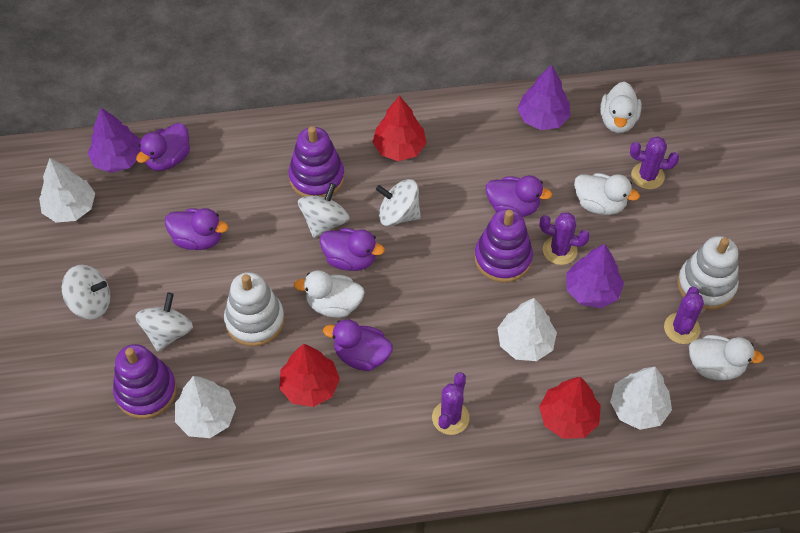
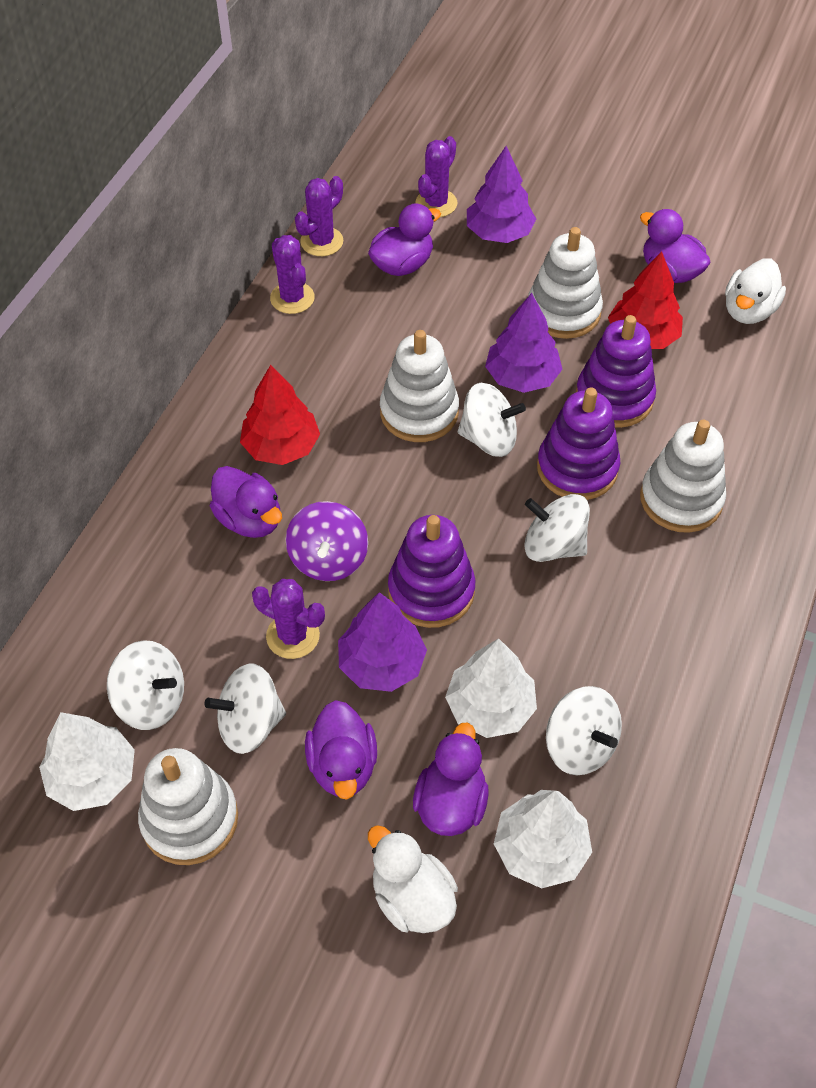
purple spinning top: none = 0 -> [286,501,368,581] = 1
red tree: [279,344,340,407] [372,96,427,161] [539,377,601,439] = 3 -> [240,365,320,465] [608,251,683,349] = 2
white duck: [294,270,365,318] [574,173,640,215] [600,82,641,133] [689,335,764,380] = 4 -> [368,825,458,933] [725,258,786,324] = 2
white spinning top: [62,265,110,319] [135,292,193,351] [298,183,349,238] [376,179,421,226] = 4 -> [107,640,184,730] [205,663,286,754] [458,383,526,457] [524,494,590,562] [546,686,622,775] = 5
white stacking toy: [224,272,285,347] [677,236,739,310] = 2 -> [138,748,238,865] [380,330,459,442] [528,227,603,339] [640,420,726,533] = 4
white tree: [39,158,95,222] [175,376,236,438] [497,298,557,361] [610,367,672,430] = 4 -> [39,712,135,811] [445,638,537,738] [494,790,592,889] = 3

